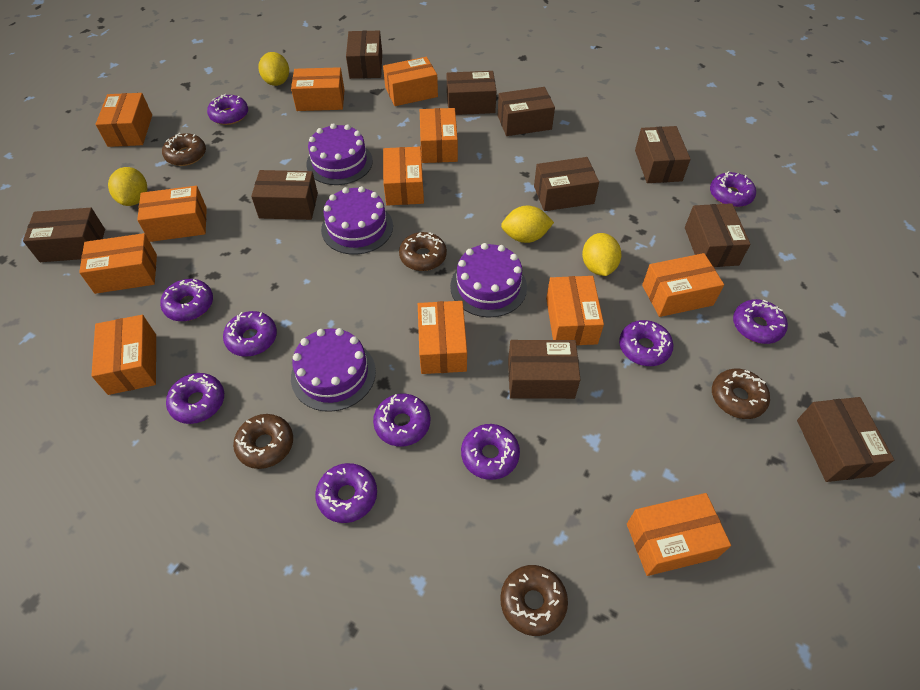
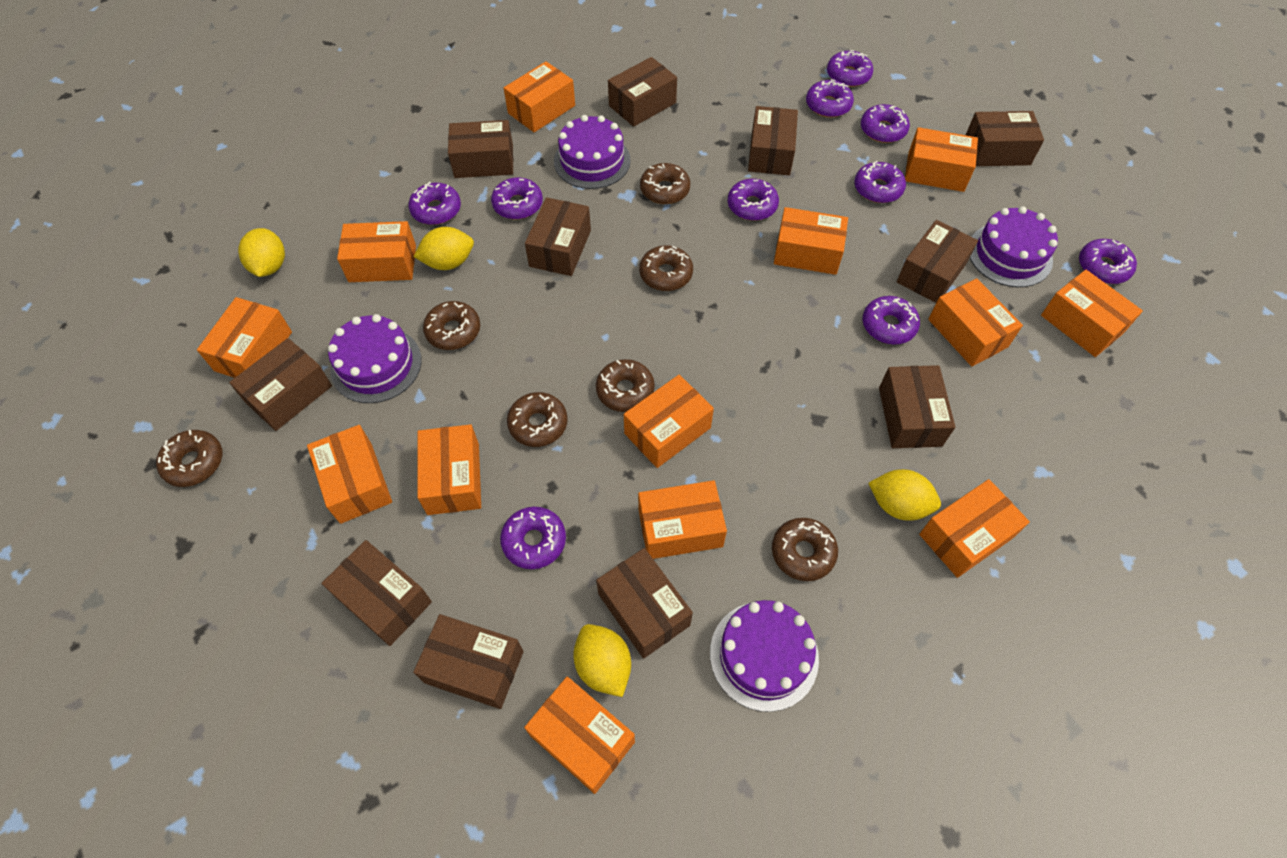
brown box: [23,208,105,262] [251,170,318,220] [346,31,382,79] [447,71,497,115] [497,87,555,136] [508,340,580,399] [534,157,599,211] [635,126,691,183] [685,203,750,267] [797,397,894,482] = 10 -> [229,338,332,431] [321,540,432,646] [413,614,523,709] [448,120,513,178] [525,197,591,276] [596,548,693,659] [608,57,677,127] [748,106,798,175] [879,365,955,448] [897,220,978,303] [966,111,1044,166] = 11
brown donut: [162,133,206,166] [233,414,293,469] [399,232,447,271] [500,565,568,636] [712,369,770,419] = 5 -> [156,430,222,487] [423,301,480,350] [507,392,568,447] [596,359,655,412] [639,245,693,291] [640,163,690,204] [772,518,838,581] = 7
orange box: [79,233,157,294] [91,315,156,395] [96,93,152,147] [137,186,207,242] [291,67,344,111] [383,57,438,106] [383,147,424,205] [418,301,467,374] [420,108,458,163] [546,276,604,346] [627,493,731,576] [642,253,724,317] = 12 -> [197,297,292,378] [307,425,392,524] [337,221,416,282] [417,424,481,515] [504,61,575,132] [524,677,635,794] [624,375,714,468] [638,480,727,559] [774,207,848,275] [905,127,978,192] [919,479,1030,578] [928,278,1023,367] [1041,270,1143,357] = 13

